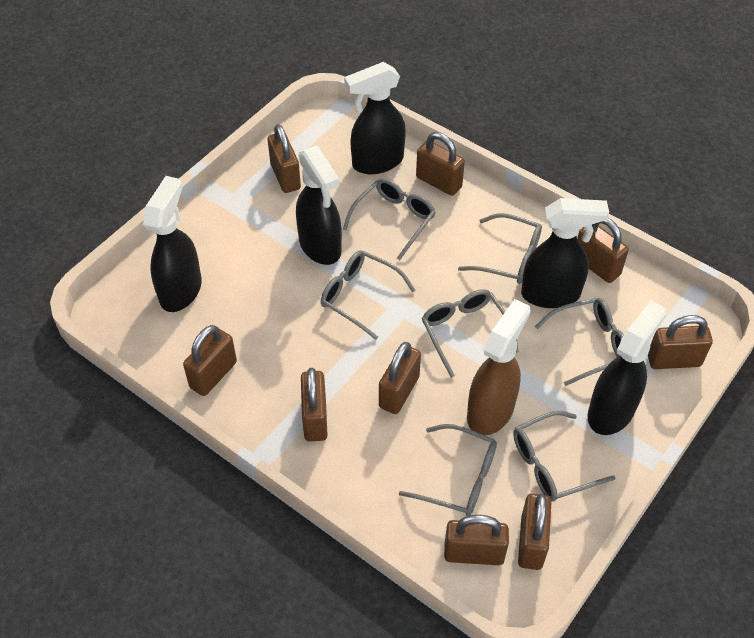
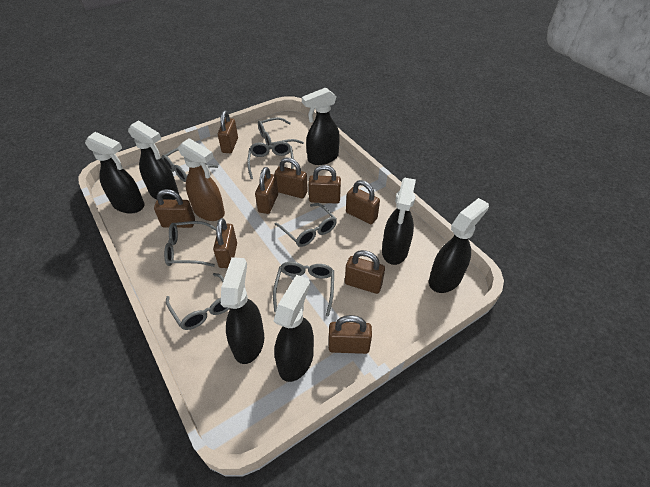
black spray bottle: [143,176,202,312] [296,146,342,265] [344,62,406,174] [521,198,609,308] [588,301,666,435] = 5 -> [85,132,145,214] [128,120,179,200] [221,257,264,364] [274,275,314,382] [302,88,340,165] [382,178,416,265] [429,198,489,293] = 7

